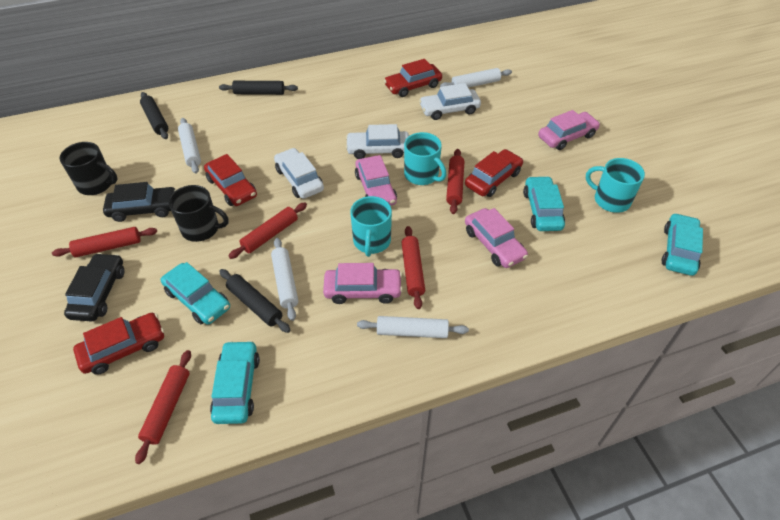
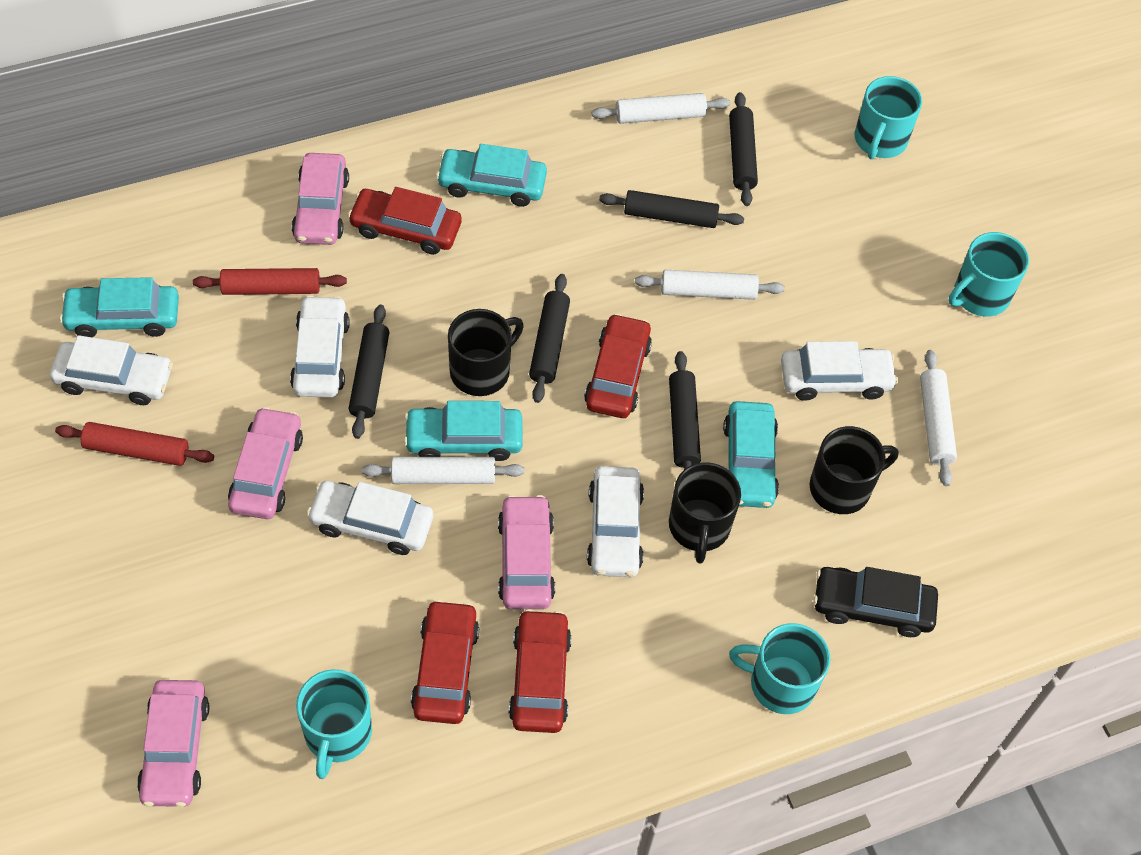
black car: [64,253,124,321] [103,182,177,222] = 2 -> [813,567,938,637] = 1
black mug: [60,142,118,195] [169,185,229,242] = 2 -> [448,309,524,396] [669,462,741,563] [810,426,899,514] = 3
black rolling pin: [140,92,168,139] [219,81,298,95] [219,269,291,333] = 3 -> [349,304,389,439] [529,274,570,403] [599,190,744,228] [669,351,701,470] [729,92,758,206] = 5
red rolling pin: [52,227,157,257] [135,350,191,464] [228,203,307,259] [401,226,425,309] [446,149,464,214] = 5 -> [55,422,214,466] [193,268,347,295] = 2
turquoise mug: [350,196,392,257] [404,132,446,185] [586,158,645,213] = 3 -> [296,669,372,779] [729,623,830,714] [855,76,922,159] [948,232,1029,317] = 4
white car: [274,148,324,199] [346,124,409,159] [419,83,481,120] = 3 -> [50,335,173,405] [290,295,350,398] [307,481,433,555] [587,466,644,577] [781,341,898,401] = 5

